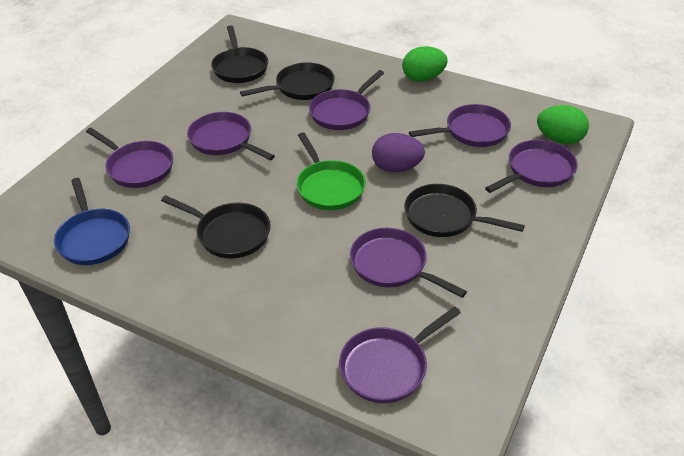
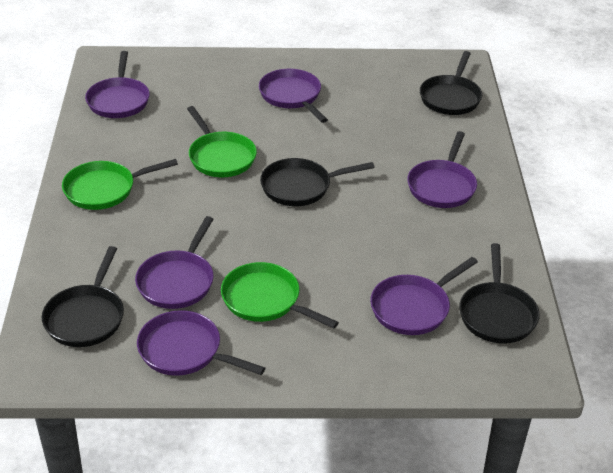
blue pan: [54,178,130,265] = 1 -> none = 0
green egg: [402,46,448,82] [537,105,589,144] = 2 -> none = 0
green pan: [296,132,366,210] = 1 -> [62,159,178,210] [187,106,257,177] [221,262,339,329] = 3
purple egg: [372,133,425,172] = 1 -> none = 0
purple pan: [86,128,173,188] [187,112,275,160] [309,70,384,130] [339,306,461,403] [350,228,467,298] [409,104,511,147] [485,140,578,193] = 7 -> [85,51,150,118] [135,216,214,309] [137,310,265,376] [259,69,328,123] [370,257,478,335] [407,131,477,208] = 6

